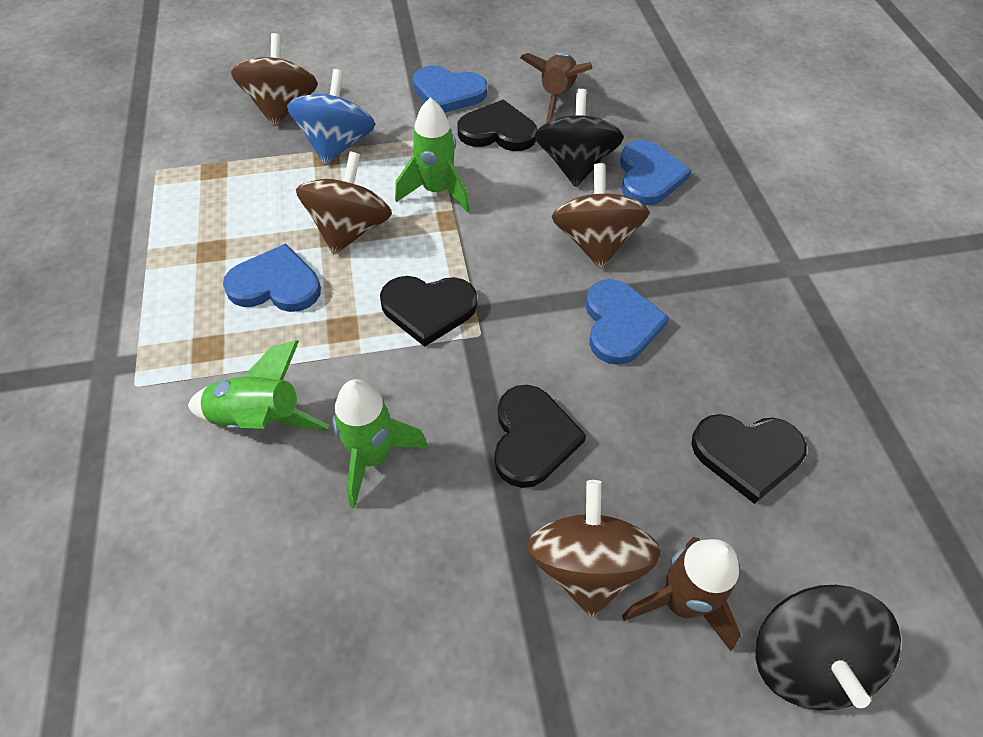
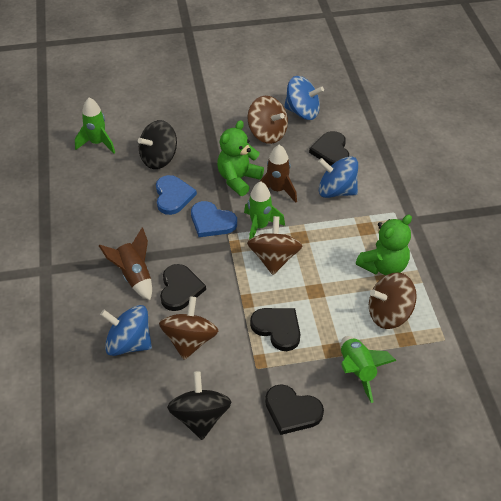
blue heart: [223,244,321,312] [413,65,487,113] [585,279,669,365] [620,140,691,205] = 4 -> [156,175,197,215] [191,201,237,237] = 2
blue spinning top: [287,69,375,165] = 1 -> [100,305,152,356] [284,76,324,120] [318,156,358,198] = 3
green teddy bear: none = 0 -> [217,120,264,196] [356,215,412,275] = 2

